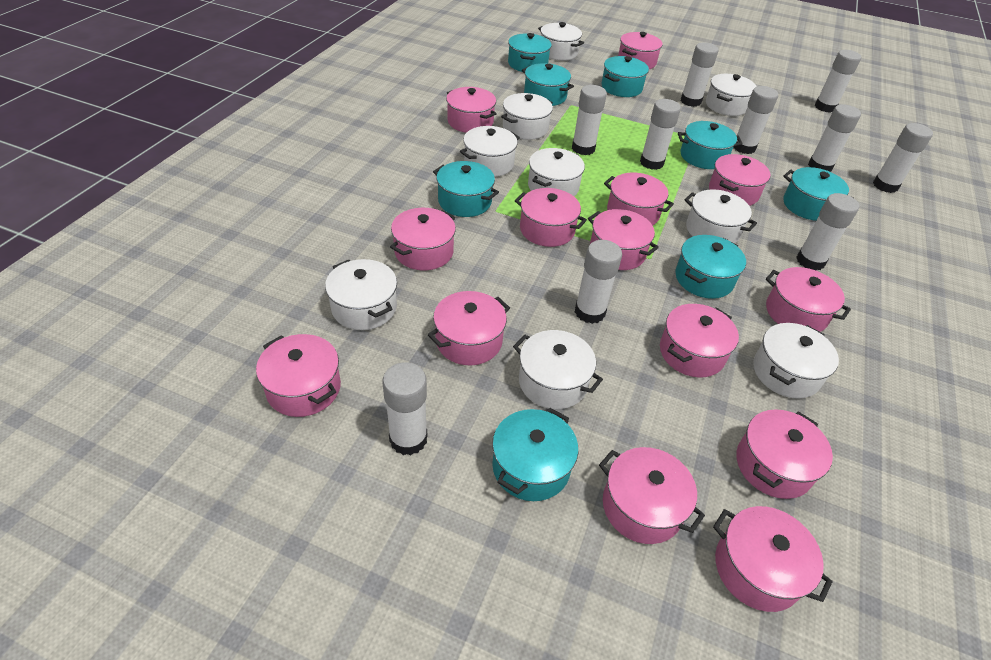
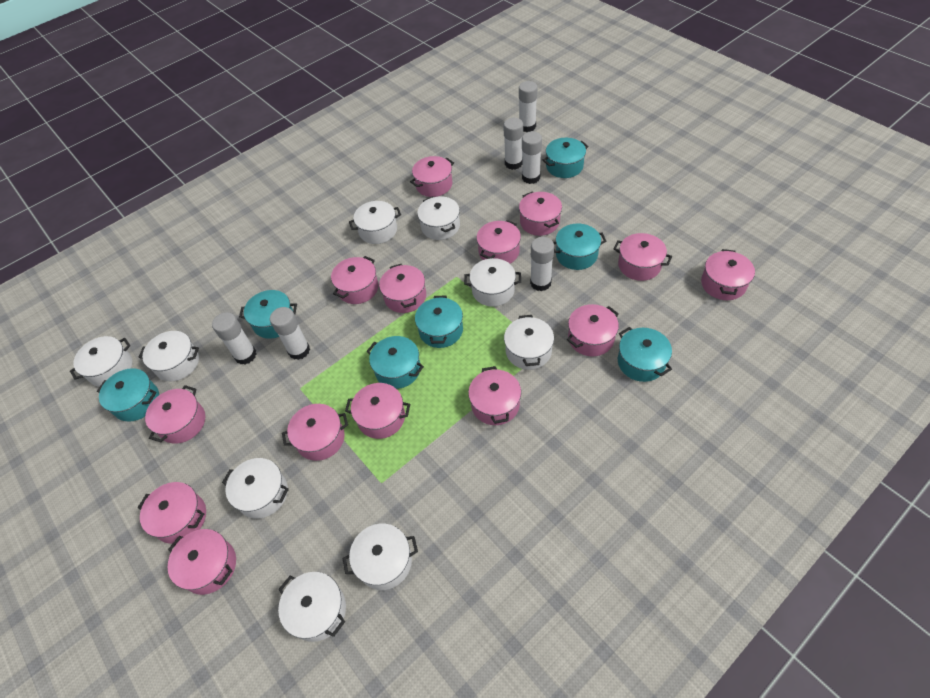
turquoise pot: [433,161,499,217] [492,408,578,501] [508,33,552,72] [522,63,574,106] [602,56,649,97] [675,235,746,299] [678,121,743,169] [783,167,853,221] = 8 -> [97,368,159,422] [239,290,297,339] [367,336,424,389] [415,296,463,348] [543,138,589,178] [553,224,606,270] [618,327,672,382] = 7
white glue stick: [382,362,427,456] [572,85,607,155] [575,240,622,324] [640,99,681,170] [681,43,719,107] [733,86,778,154] [796,193,859,270] [808,104,861,172] [815,50,861,113] [873,123,933,193] = 10 -> [212,312,256,365] [270,307,310,360] [503,118,523,170] [519,81,538,132] [522,131,542,184] [530,237,554,291] = 6

